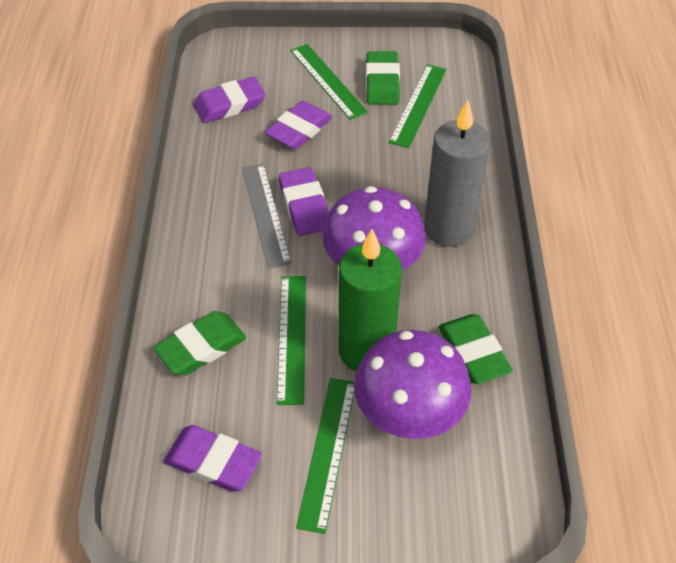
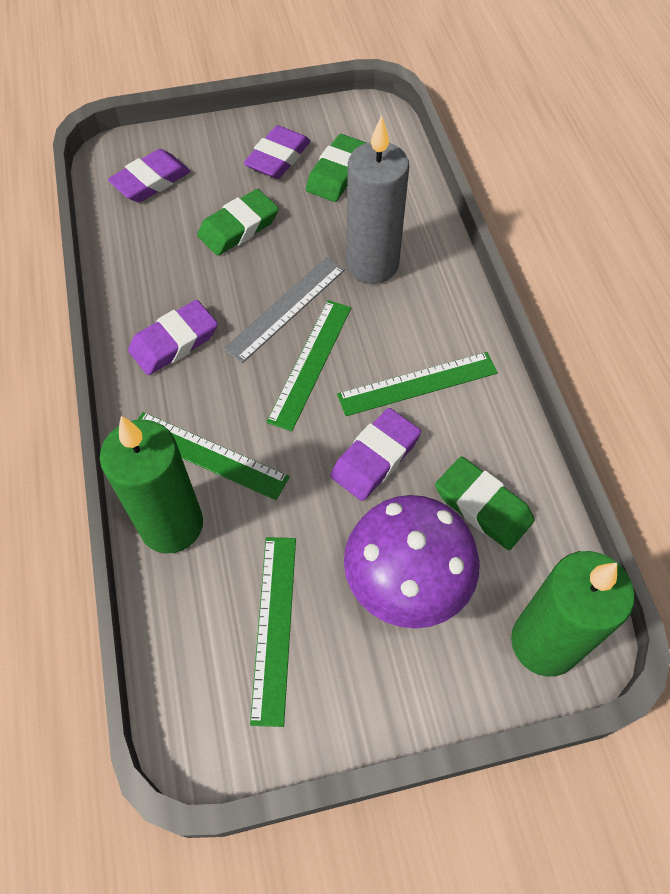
green candle: [339,229,402,372] = 1 -> [100,416,203,554] [511,551,635,677] = 2
purple mushroom: [322,186,426,270] [354,330,472,439] = 2 -> [344,495,479,628] = 1

